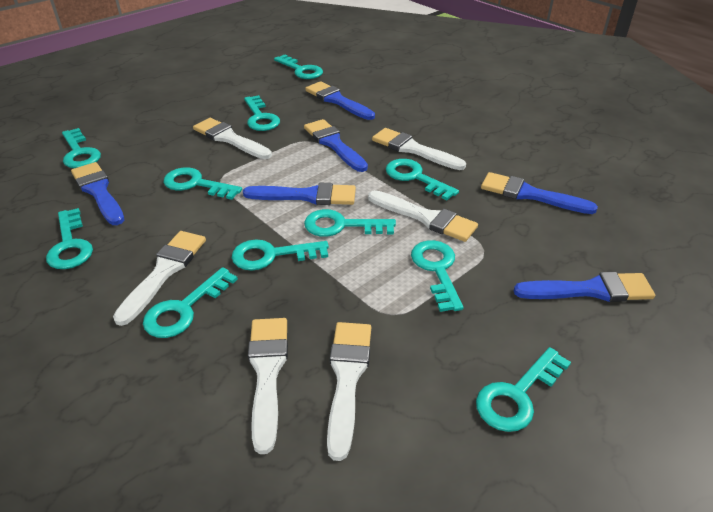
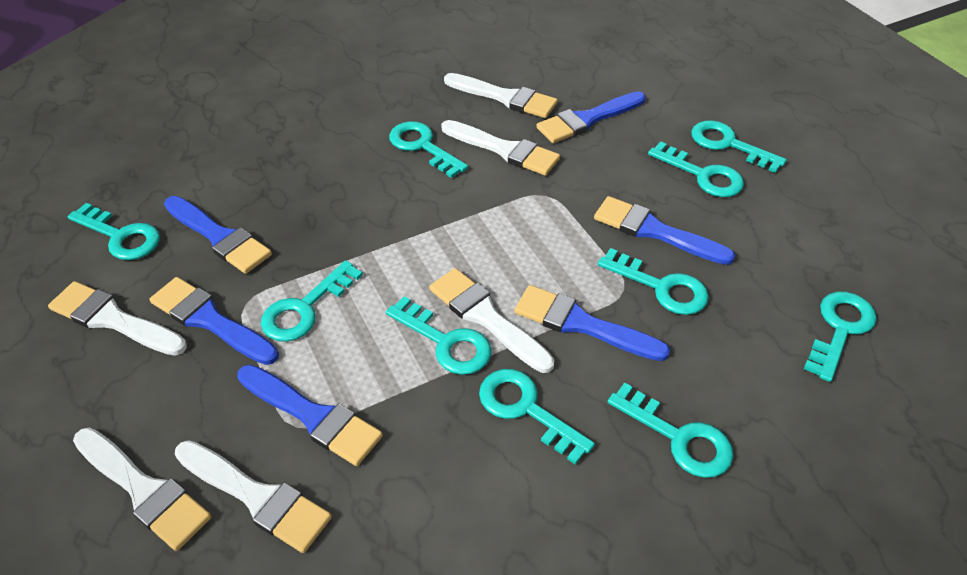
turquoise key: [46,208,93,269] [62,128,101,168] [143,267,238,338] [164,167,242,200] [232,240,329,270] [244,95,280,131] [274,55,323,79] [304,209,396,237] [386,159,459,200] [411,240,464,312] [476,347,571,432] = 11 -> [67,203,160,260] [261,260,363,342] [386,296,492,375] [389,121,468,178] [479,369,595,464] [598,248,709,315] [608,382,733,478] [648,141,744,197] [691,120,787,173] [804,291,877,382] = 10

